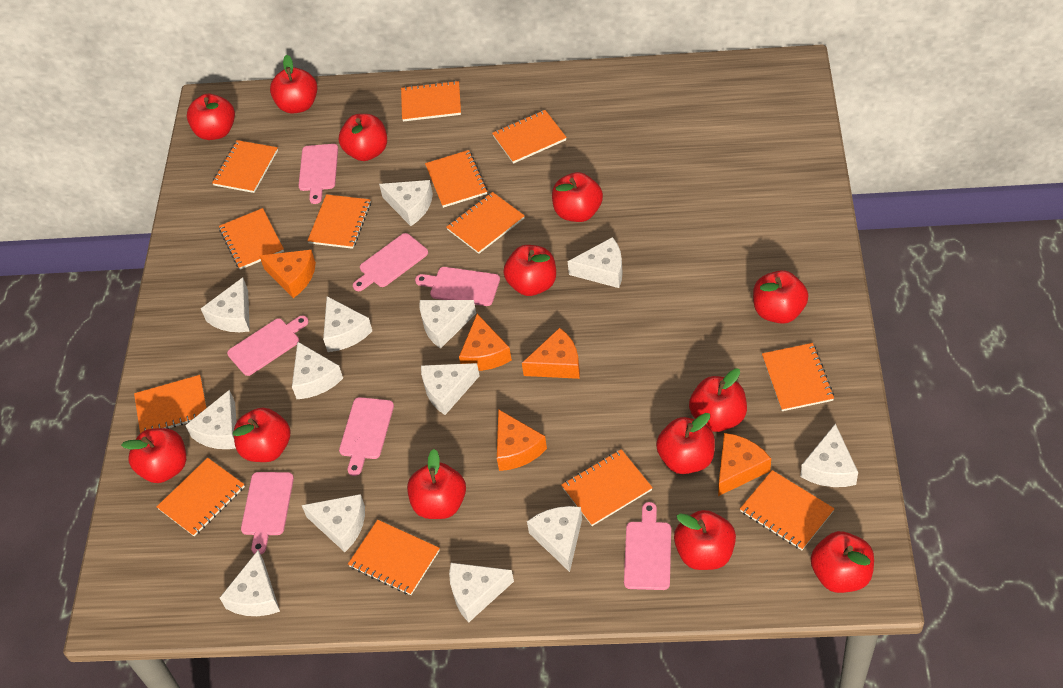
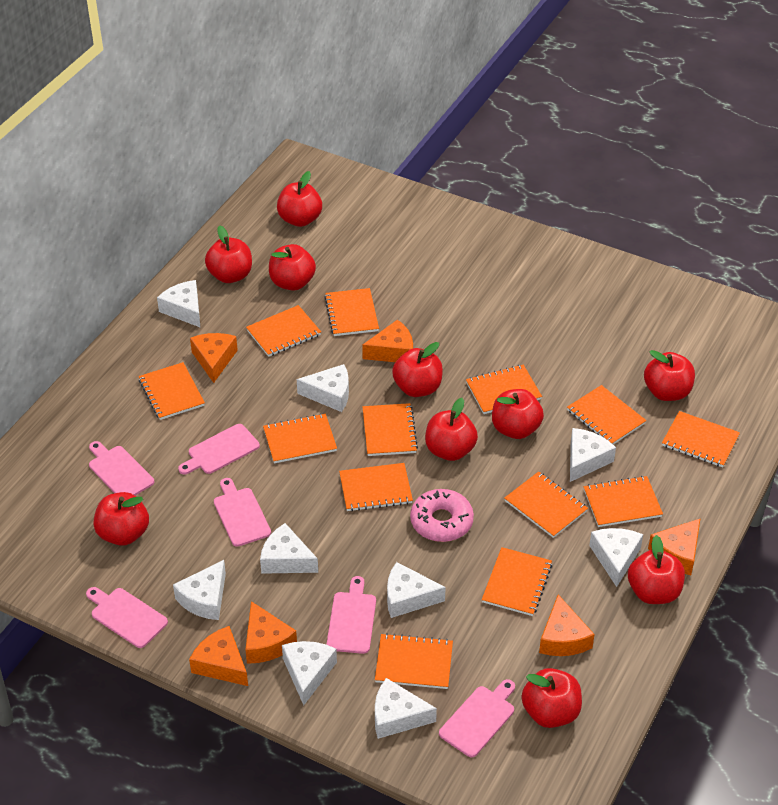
orange cheese: [259,250,316,298] [459,314,512,371] [497,409,547,471] [522,328,580,379] [718,433,771,496] = 5 -> [189,626,248,686] [190,333,238,383] [245,601,297,664] [362,319,413,362] [539,594,595,656] [648,518,701,575] = 6
pink cutting board: [227,316,309,376] [241,472,294,554] [298,144,338,204] [339,397,394,476] [353,233,428,291] [415,267,500,306] [624,502,671,590] = 7 -> [86,587,168,648] [89,441,154,495] [178,424,260,475] [214,478,271,547] [327,576,376,654] [439,679,515,757] = 6
pink donut: none = 0 -> [410,489,474,542] = 1
red apple: [121,428,186,483] [187,94,235,140] [233,408,291,462] [270,55,317,114] [339,114,387,161] [407,449,466,519] [503,245,556,296] [552,172,603,222] [656,413,715,474] [674,510,736,570] [689,369,747,432] [753,270,808,324] [811,531,874,593] = 13 -> [93,492,149,546] [205,225,252,283] [269,244,316,291] [277,171,322,227] [392,342,443,397] [425,398,478,461] [492,389,544,439] [522,668,582,728] [628,535,685,604] [644,350,695,401] = 10
white cheese: [185,390,236,449] [201,277,250,332] [220,550,280,616] [292,341,343,399] [302,494,365,552] [323,296,372,352] [379,180,433,226] [420,300,476,349] [421,363,480,415] [449,563,514,623] [527,506,582,572] [568,237,623,288] [800,423,858,487] = 13 -> [157,280,200,327] [173,560,226,620] [260,523,318,574] [282,641,337,705] [297,364,349,412] [375,678,437,739] [387,562,446,618] [570,428,616,482] [589,528,643,587] = 9

